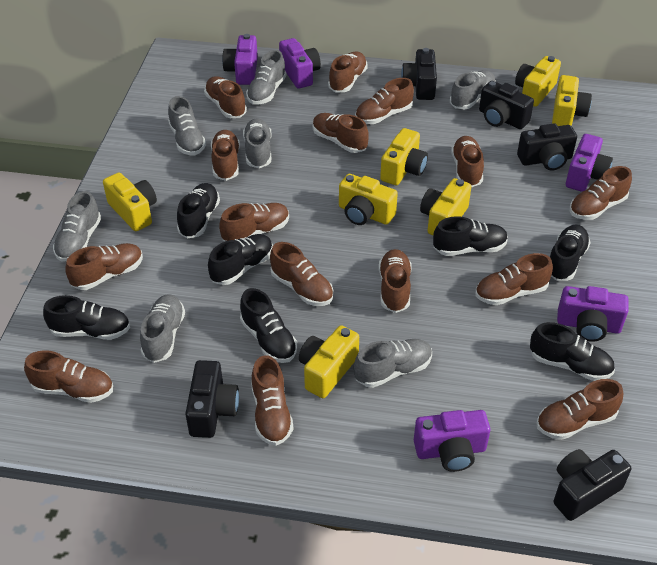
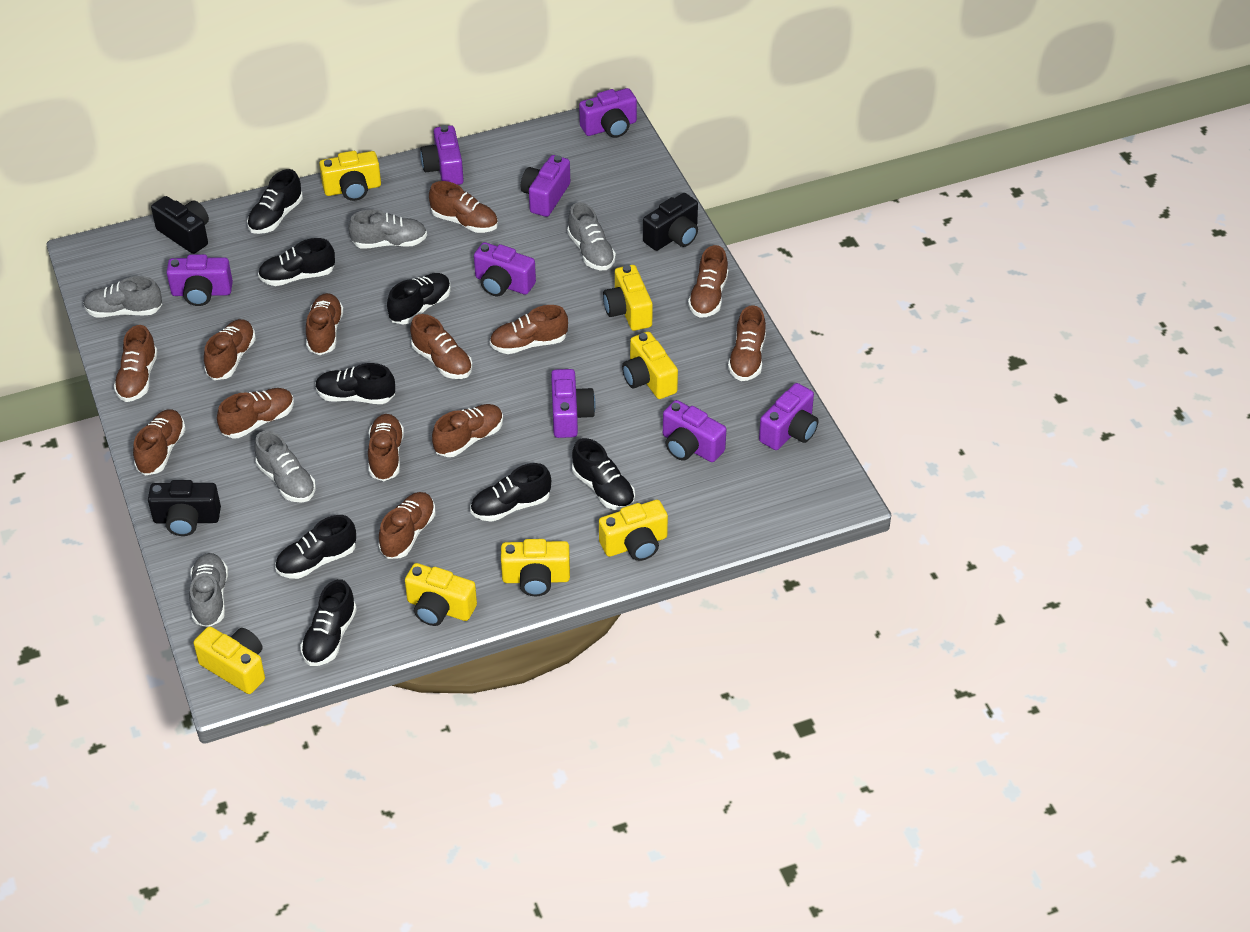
black camera: [185,360,239,438] [401,48,437,100] [479,81,534,129] [517,123,577,171] [554,449,631,521] = 5 -> [148,480,221,536] [151,196,209,254] [643,193,698,251] = 3
black shoe: [43,295,130,340] [177,183,220,239] [208,234,273,285] [240,288,297,363] [433,216,508,256] [530,322,615,381] [550,224,591,281] = 7 -> [247,169,303,234] [258,238,335,286] [275,515,356,579] [300,579,357,666] [315,363,395,404] [387,273,451,324] [470,463,551,522] [572,438,635,510] = 8
brown shoe: [24,350,113,403] [65,243,143,290] [204,76,247,118] [211,130,240,181] [219,203,289,241] [251,355,293,446] [270,242,333,306] [313,113,369,153] [328,51,368,93] [355,78,414,124] [379,249,412,313] [451,136,484,187] [475,253,553,305] [536,379,623,440] [570,166,632,220] = 15 -> [114,325,158,402] [133,410,186,476] [204,319,256,380] [217,388,294,438] [306,293,344,355] [368,414,404,481] [378,492,435,559] [410,314,473,379] [429,181,498,233] [432,404,503,457] [490,305,568,354] [688,245,728,318] [728,305,766,381] = 13
grey shoe: [53,191,101,262] [140,294,185,363] [168,96,206,156] [243,118,272,168] [246,50,286,105] [354,339,432,388] [450,70,496,110] = 7 -> [83,276,162,317] [189,553,228,627] [254,431,316,503] [348,210,427,249] [567,202,616,270] = 5
purple camera: [222,34,258,85] [279,38,321,89] [414,410,490,472] [557,286,628,342] [566,134,613,192] = 5 -> [166,254,233,306] [420,125,464,185] [474,242,536,296] [521,155,570,217] [551,369,596,438] [579,88,637,138] [663,400,726,462] [759,383,819,450] = 8

